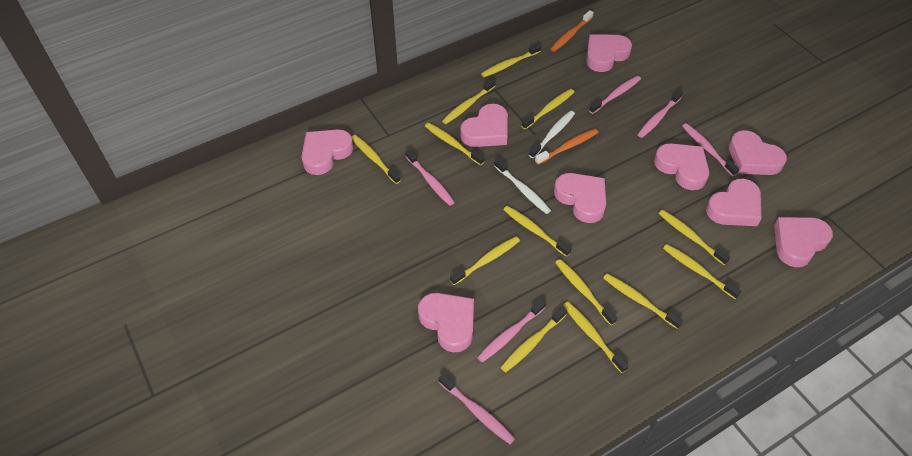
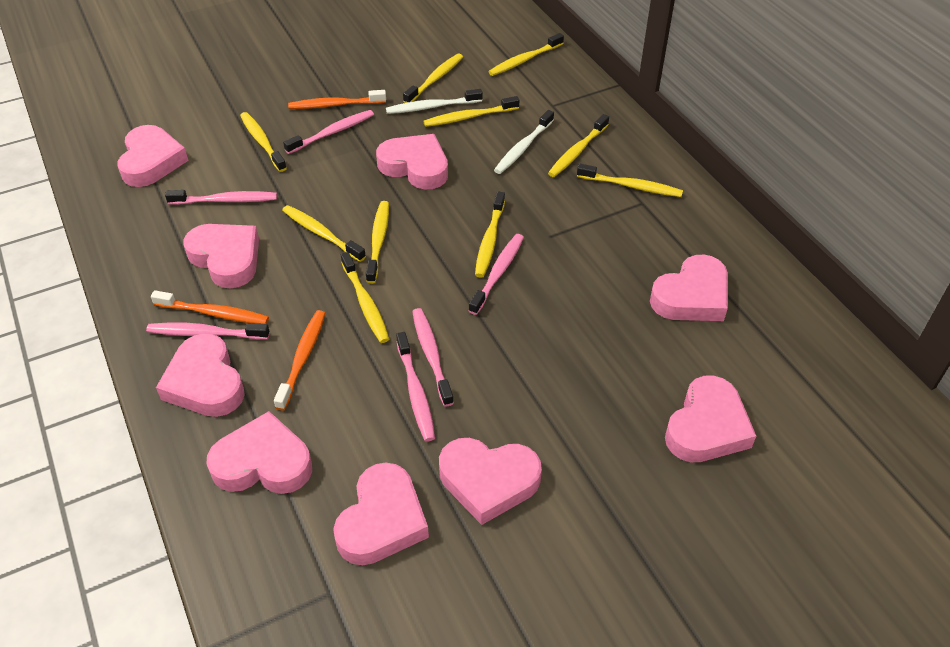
orange toothbrush: [535,129,598,165] [551,10,594,52] = 2 -> [151,290,269,324] [274,310,325,411] [288,90,386,109] = 3
yellow toothbrush: [352,135,401,184] [425,123,484,165] [442,79,495,124] [450,236,520,285] [481,43,541,77] [500,306,567,373] [503,206,571,257] [521,89,574,129] [555,259,617,325] [563,302,628,373] [603,274,683,329] [659,210,731,265] [663,244,741,299] = 13 -> [240,112,287,172] [282,205,366,262] [341,252,389,343] [366,201,389,283] [403,54,463,103] [423,96,519,127] [475,191,505,278] [488,33,564,76] [548,114,609,177] [577,164,683,197] = 10

